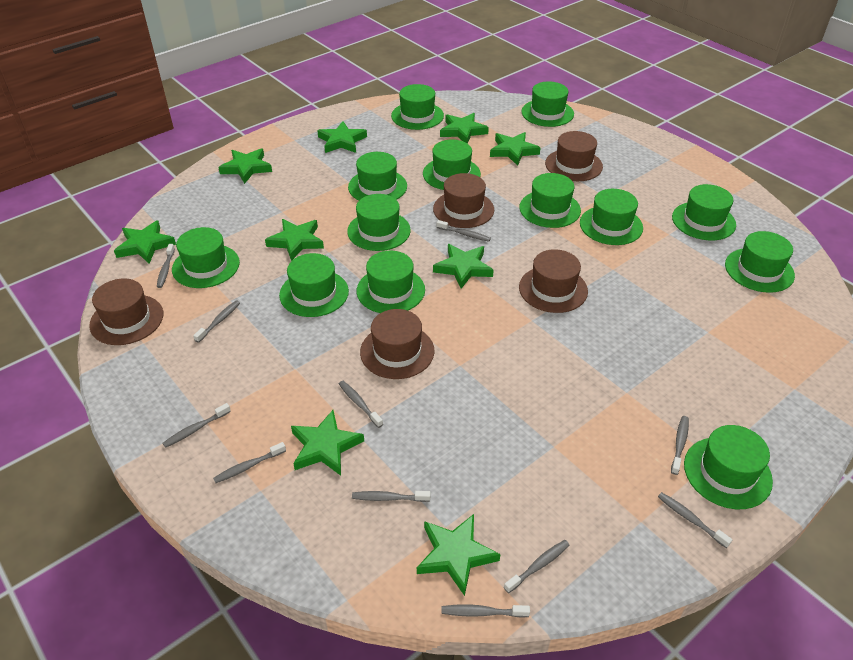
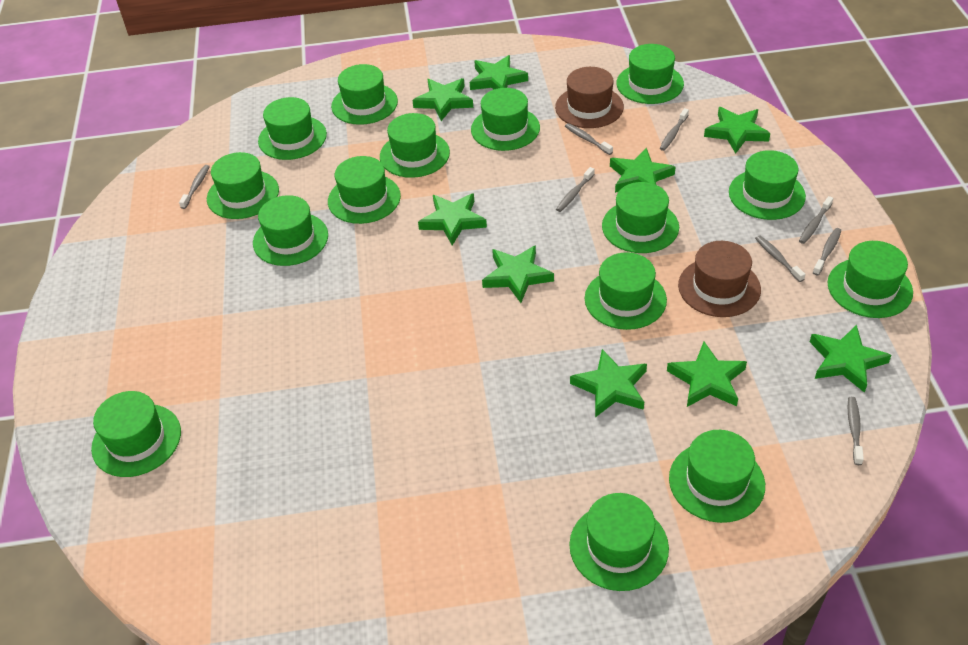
brown hat: [89,278,163,345] [360,309,434,379] [433,173,494,228] [519,249,588,313] [545,131,603,181] = 5 -> [555,67,624,128] [678,241,761,317] = 2
green hat: [172,227,240,288] [279,253,349,317] [347,194,411,251] [348,152,407,200] [357,251,425,313] [391,84,444,130] [423,140,481,190] [519,173,581,228] [522,81,574,127] [580,189,643,245] [672,184,736,240] [684,425,773,509] [725,231,795,293] = 13 -> [91,391,181,477] [207,152,279,219] [253,195,328,266] [258,97,327,160] [328,156,401,224] [331,64,398,125] [380,113,450,178] [471,88,540,151] [569,493,669,591] [585,252,667,330] [602,182,679,253] [616,44,684,104] [669,430,765,523] [729,150,806,220] [828,241,913,318] = 15
grey toothbrush: [157,244,175,288] [162,403,231,448] [193,300,240,343] [213,442,286,483] [339,381,383,428] [352,491,430,502] [437,220,491,241] [441,604,530,618] [504,540,569,593] [658,492,732,548] [671,416,689,475] = 11 -> [179,165,210,209] [556,167,594,212] [565,123,613,155] [660,108,689,151] [755,235,805,282] [799,196,833,244] [813,228,842,276] [848,397,864,465] = 8

